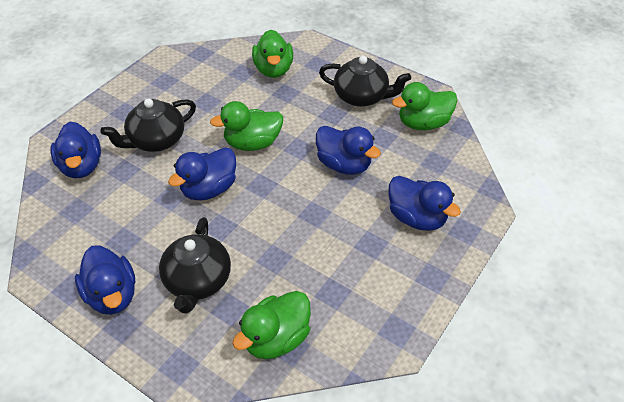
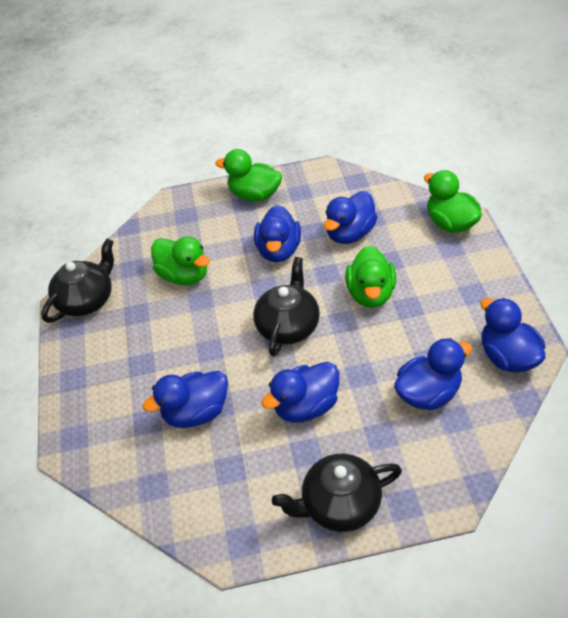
blue duck: [50,122,101,178] [75,245,135,315] [168,147,236,201] [316,126,381,175] [388,176,461,231] = 5 -> [143,371,228,428] [254,205,301,262] [261,362,339,423] [324,191,378,244] [394,338,473,411] [480,298,546,373] = 6

